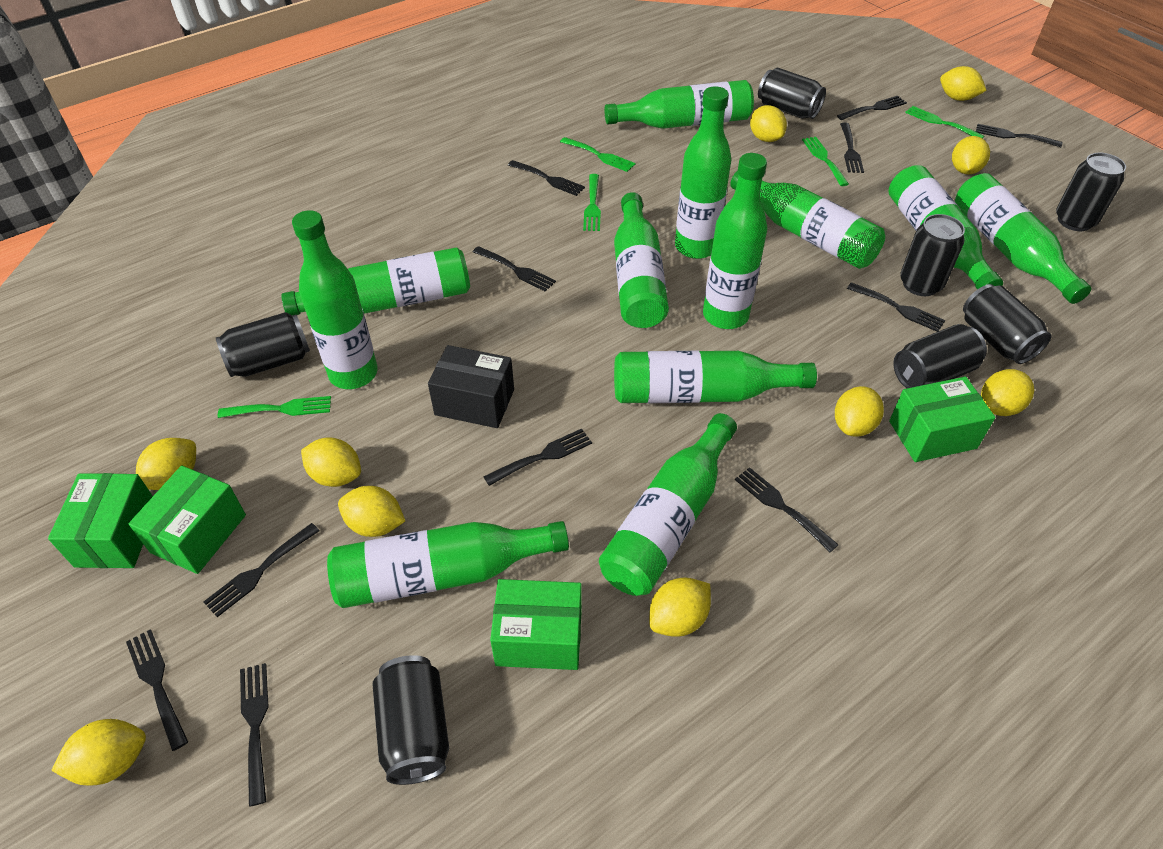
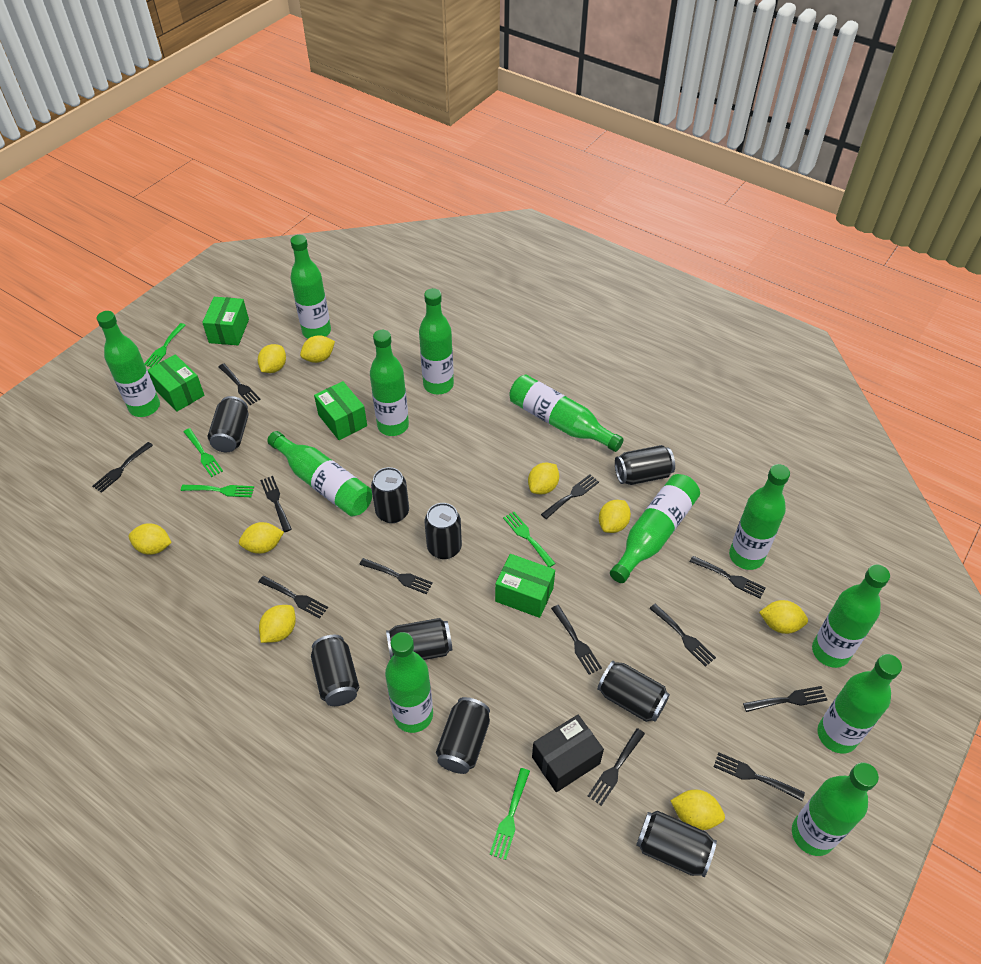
black can: [216,312,310,377] [372,655,449,785] [758,68,826,119] [894,324,987,388] [900,214,965,296] [963,284,1052,364] [1056,153,1126,231] = 7 -> [208,396,249,452] [311,635,359,706] [371,467,409,523] [386,618,452,660] [425,503,462,559] [436,697,490,774] [597,661,670,722] [615,445,675,485] [636,811,717,877] = 9
black fork: [126,629,188,751] [204,523,320,617] [240,663,268,806] [473,246,556,292] [484,429,592,486] [508,160,585,196] [735,467,839,552] [837,96,907,120] [840,123,864,173] [847,282,945,332] [976,124,1062,147] = 11 -> [92,442,153,493] [218,363,261,405] [258,576,328,619] [260,476,292,532] [359,558,433,594] [541,474,599,519] [551,605,602,675] [588,728,645,806] [649,604,716,667] [690,556,766,599] [714,752,805,801] [743,686,827,712] = 12
yellow lemon: [51,719,146,786] [136,438,196,490] [301,437,361,487] [338,486,405,537] [649,578,711,637] [750,105,787,142] [835,386,884,437] [940,66,987,101] [952,136,990,174] [981,369,1034,416] = 10 -> [129,523,172,555] [239,522,284,554] [258,344,286,373] [259,605,296,643] [300,335,335,363] [528,463,559,494] [599,500,631,533] [670,790,725,830] [759,600,808,634] = 9

